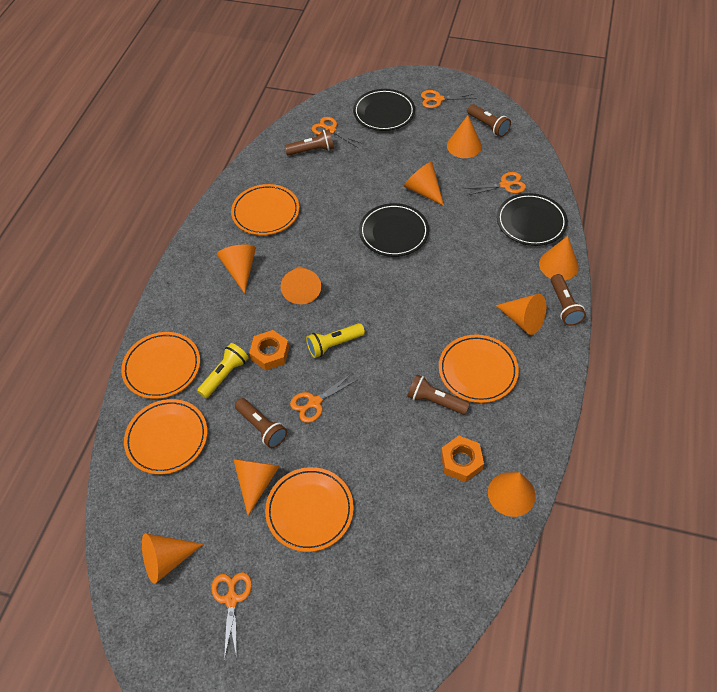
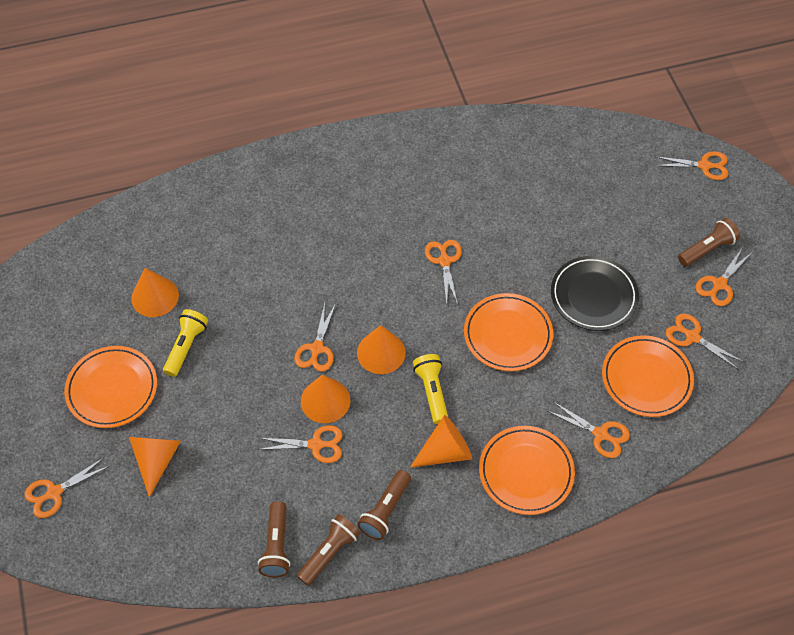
black plate: [353,89,415,131] [359,203,429,257] [497,193,568,246] = 3 -> [551,256,639,331] = 1
brown flashlight: [235,398,287,448] [285,129,334,156] [407,374,470,415] [467,104,511,137] [551,274,586,326] = 5 -> [258,501,290,577] [297,514,361,586] [358,470,411,540] [678,218,740,266] = 4
orange cone: [142,533,203,584] [217,244,256,293] [233,459,280,516] [281,266,321,304] [404,162,444,206] [447,115,482,158] [488,472,536,517] [495,294,546,335] [539,236,579,280] = 9 -> [129,437,181,497] [131,268,179,317] [301,374,350,423] [357,325,406,374] [410,415,472,468] = 5
orange nut: [249,330,289,370] [441,436,484,482] = 2 -> none = 0
orange plate: [121,332,200,399] [124,399,207,475] [231,184,299,235] [265,467,354,552] [439,334,519,403] = 5 -> [64,346,157,428] [464,293,553,371] [479,426,575,515] [602,335,694,417] = 4
orange scissors: [211,572,252,660] [290,373,357,423] [312,117,363,148] [421,90,477,108] [465,172,526,195] = 5 -> [24,457,110,518] [258,425,342,463] [294,303,336,372] [425,240,462,305] [547,402,630,458] [655,151,728,180] [666,314,743,370] [695,248,751,306] = 8

